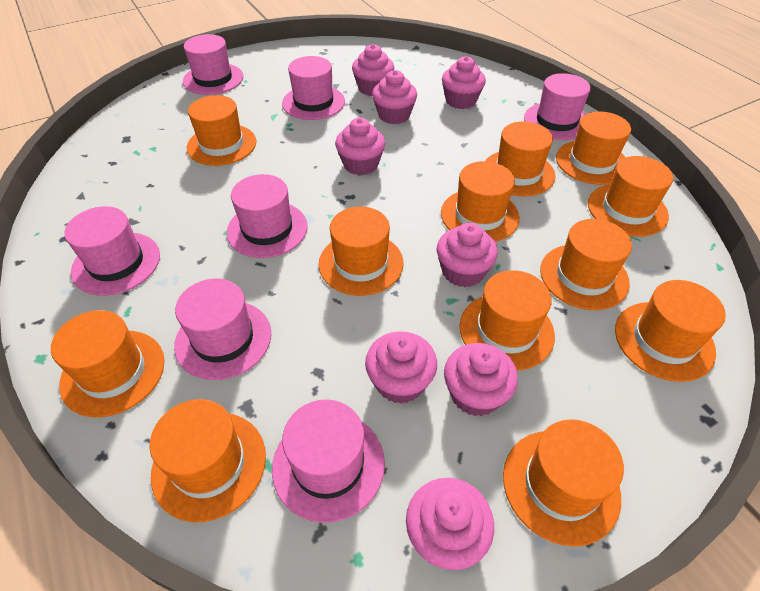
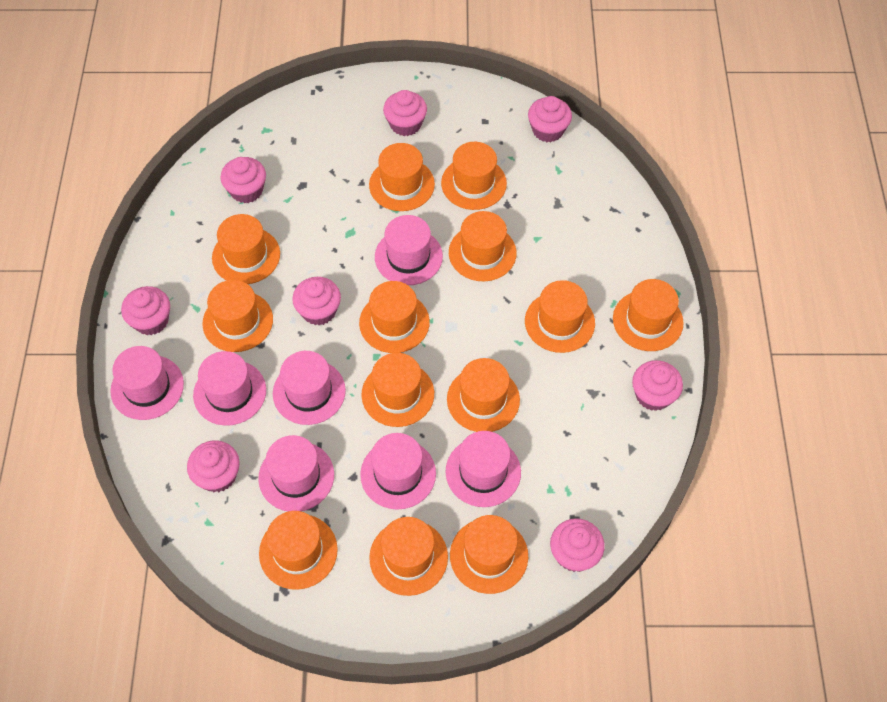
orange hat: [51,310,164,417] [149,399,266,522] [187,95,256,166] [319,207,404,296] [441,161,520,242] [459,270,555,371] [485,121,555,196] [503,419,624,546] [540,219,632,310] [556,111,631,185] [588,156,673,237] [615,280,726,382] = 12 -> [202,280,273,352] [212,214,280,284] [259,511,338,590] [359,281,430,353] [362,353,434,427] [369,143,435,211] [369,517,448,596] [441,142,507,210] [447,358,520,432] [449,211,517,281] [450,515,528,594] [525,280,595,353] [613,279,684,351] = 13

